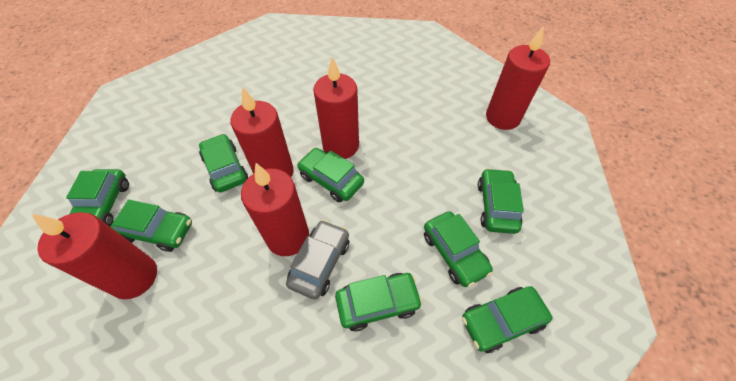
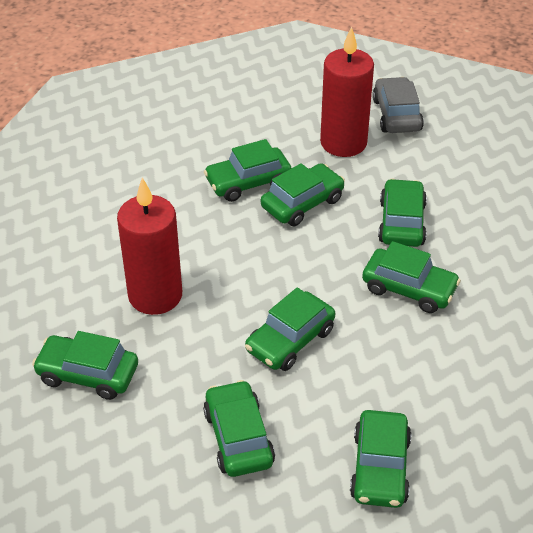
red candle: [31,212,157,300] [231,87,294,177] [241,163,309,256] [313,57,359,159] [486,26,550,130] = 5 -> [117,177,182,315] [320,27,374,157] = 2

